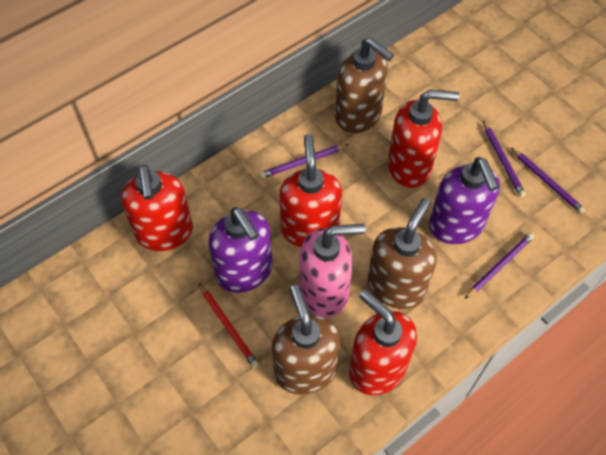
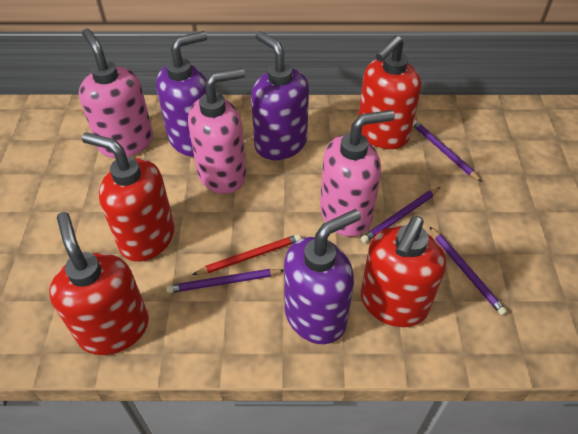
brown soap dispenser: [272,285,341,394] [335,37,394,133] [367,198,437,309] = 3 -> none = 0
pink soap dispenser: [299,224,366,317] = 1 -> [79,29,153,158] [188,68,246,194] [320,110,395,237] = 3
purple soap dispenser: [208,207,273,293] [429,157,500,244] = 2 -> [156,31,207,157] [251,31,309,160] [284,209,361,344] = 3

